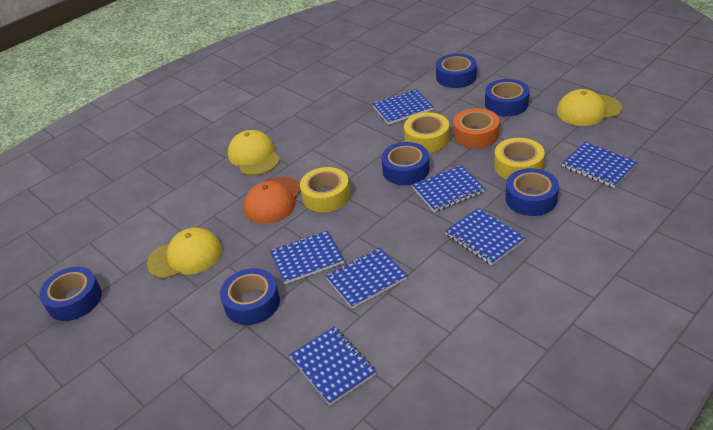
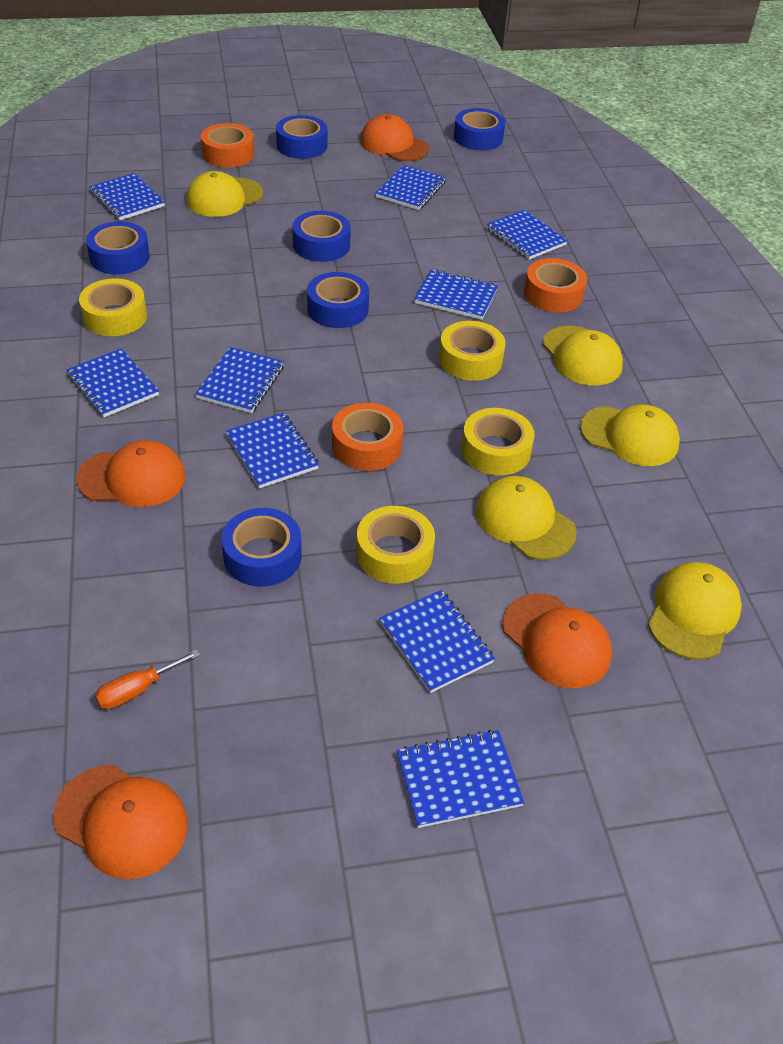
blue notebook: [270,230,344,284] [289,327,376,405] [326,247,408,309] [372,89,434,125] [412,165,485,212] [445,208,526,265] [562,142,638,188] = 7 -> [66,348,159,418] [89,173,165,220] [195,347,284,413] [225,413,319,488] [376,165,446,210] [379,590,495,693] [397,730,525,828] [414,269,498,320] [486,210,568,260] = 9
orange cap: [243,176,301,224] = 1 -> [53,765,188,879] [76,440,186,507] [360,114,429,161] [502,593,612,688] = 4
orange screwdriver: none = 0 -> [95,649,200,709] = 1
orange tape: [453,108,500,148] = 1 -> [201,123,254,168] [332,403,403,471] [524,258,587,312] = 3
yellow cap: [147,228,222,279] [228,130,280,176] [557,89,622,126] = 3 -> [186,171,263,217] [476,476,576,560] [543,326,623,386] [580,404,680,466] [648,562,742,660] = 5
yellow tape: [300,167,350,212] [404,112,449,153] [494,138,545,179] = 3 -> [79,278,147,336] [356,506,435,584] [439,321,506,381] [461,408,535,476] = 4

